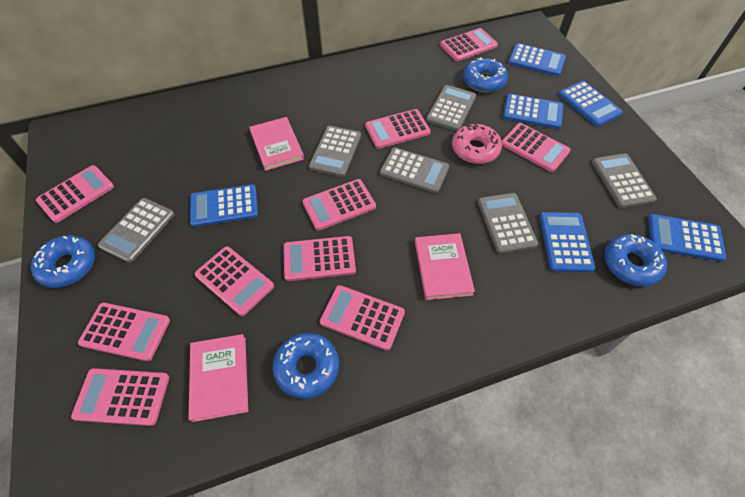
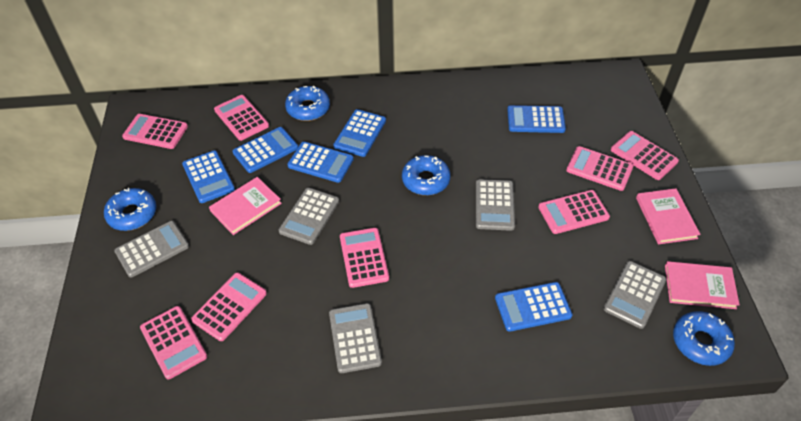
grey calculator: [98,198,175,263] [309,126,361,177] [380,147,449,193] [426,85,476,131] [478,193,538,254] [592,153,657,208] = 6 -> [114,221,189,278] [279,188,339,245] [329,303,382,373] [476,179,515,231] [604,261,666,329] = 5
pink calculator: [36,165,114,223] [71,368,169,426] [78,303,170,361] [195,246,274,316] [283,236,356,281] [303,179,376,231] [320,285,405,351] [365,109,431,149] [440,28,498,61] [502,123,571,172] = 10 -> [122,114,188,149] [140,306,207,379] [191,273,267,341] [214,95,269,141] [340,228,389,288] [538,190,610,234] [566,146,633,191] [611,131,679,180] = 8
pink donut: [452,124,502,164] = 1 -> none = 0

